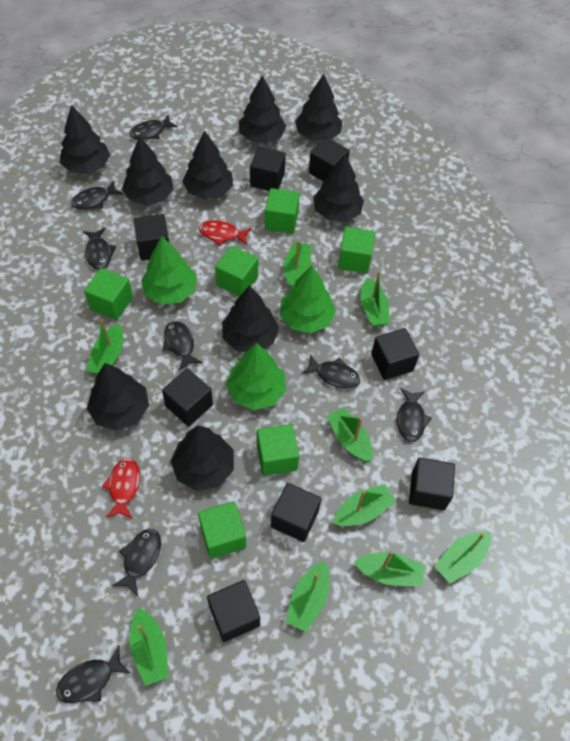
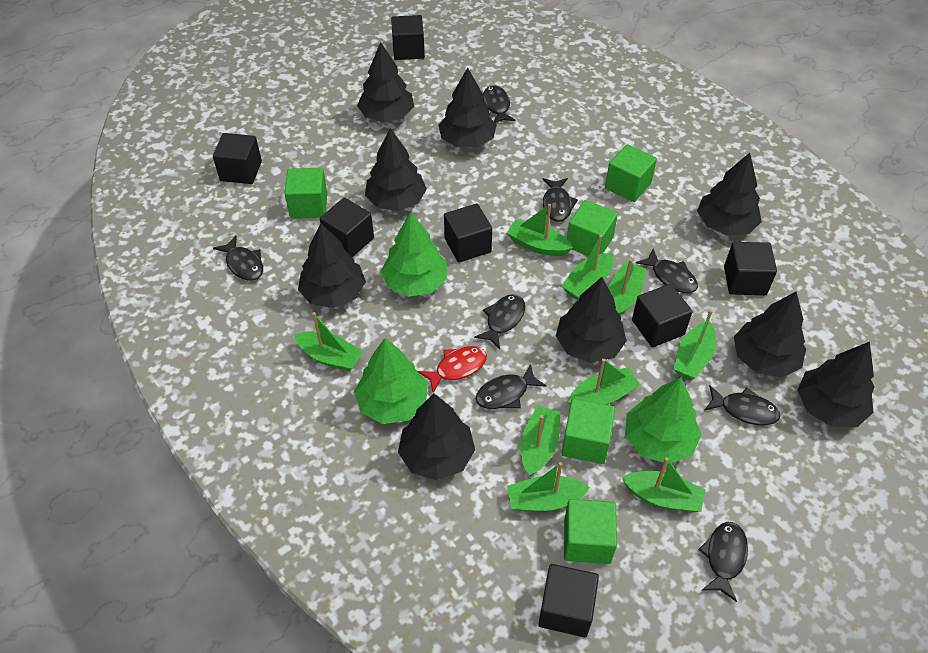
black cube: [133,214,169,261] [162,368,213,427] [207,580,260,642] [250,147,286,191] [271,483,321,542] [309,137,350,181] [371,328,419,380] [409,458,455,510] = 8 -> [213,133,262,184] [320,198,374,257] [391,15,425,60] [444,203,492,263] [538,564,599,637] [632,284,693,348] [724,242,777,295] = 7
green cube: [84,268,133,320] [198,501,246,559] [215,246,258,297] [257,424,299,476] [265,188,300,234] [338,227,375,274] = 6 -> [285,168,327,218] [561,398,615,464] [564,499,617,564] [567,200,618,256] [605,144,657,202] = 5
red fish: [102,458,140,519] [199,220,252,246] = 2 -> [418,346,487,393] = 1

